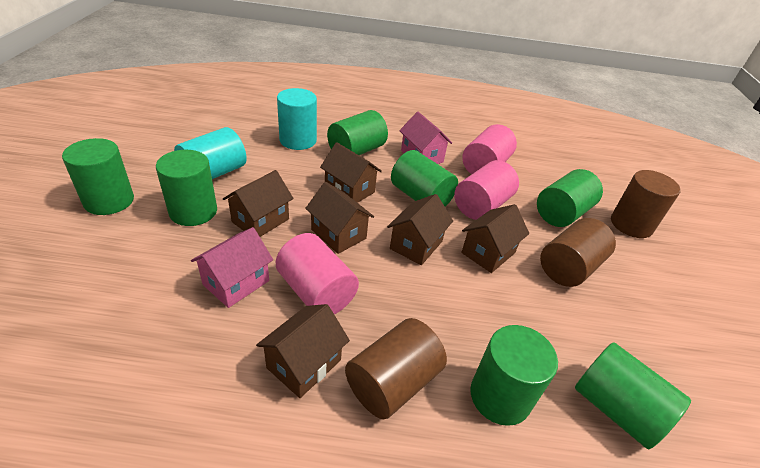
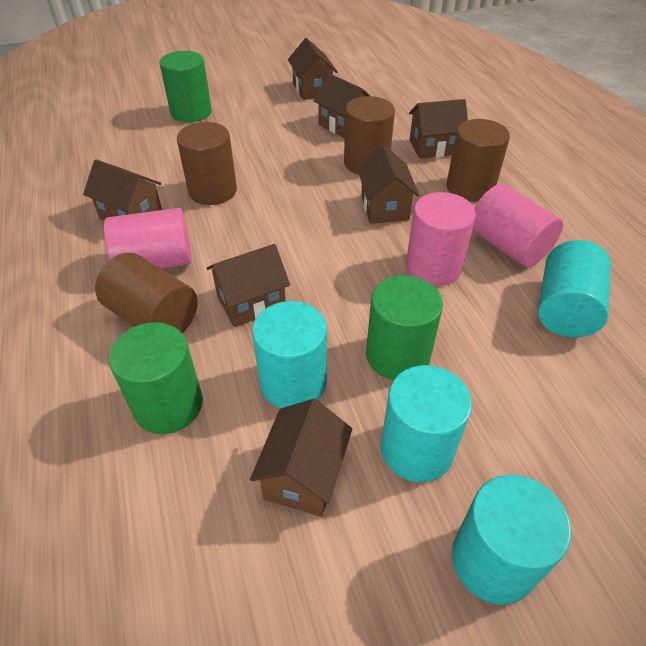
brown cylinder: [345,318,447,419] [540,218,616,287] [611,170,680,238] = 3 -> [95,253,198,333] [177,122,237,205] [344,96,395,174] [447,119,510,202] = 4
brown house: [223,170,293,237] [256,304,350,398] [305,182,374,254] [320,142,382,203] [387,194,453,265] [461,204,529,273] = 6 -> [83,159,162,221] [207,244,290,327] [250,399,352,517] [288,38,338,100] [313,73,370,138] [357,145,419,224] [409,99,468,159] = 7
green cylinder: [62,138,134,215] [156,150,217,226] [327,110,388,155] [391,150,458,207] [470,325,558,426] [537,169,603,227] [575,342,691,449] = 7 -> [109,322,203,434] [159,51,212,122] [366,275,443,380] = 3
pink house: [191,227,273,308] [399,112,452,164] = 2 -> none = 0
turquoise cylinder: [174,127,247,179] [277,88,317,150] = 2 -> [252,301,327,408] [381,365,472,482] [452,475,571,605] [538,240,611,337] = 4

